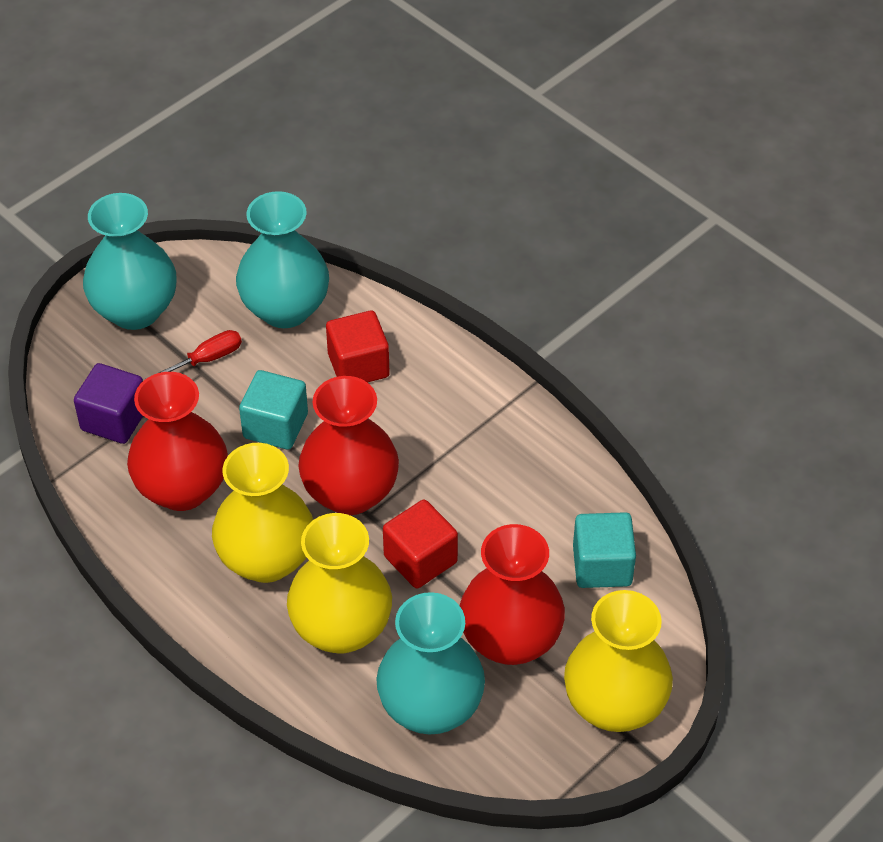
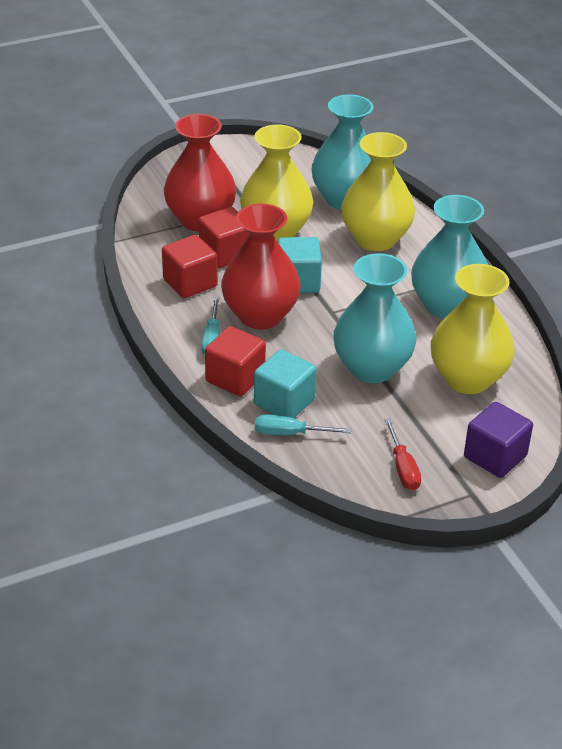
red cube: [326,310,390,383] [383,500,458,588] = 2 -> [162,235,218,298] [198,207,250,268] [205,326,266,396] = 3
red vase: [127,372,228,511] [299,376,399,515] [460,524,565,665] = 3 -> [164,114,236,232] [221,204,301,329] = 2
turquoise screwdriver: none = 0 -> [202,297,220,355] [255,415,351,435] = 2

